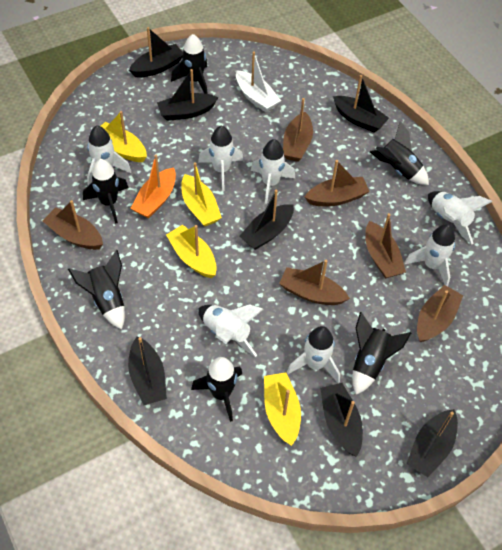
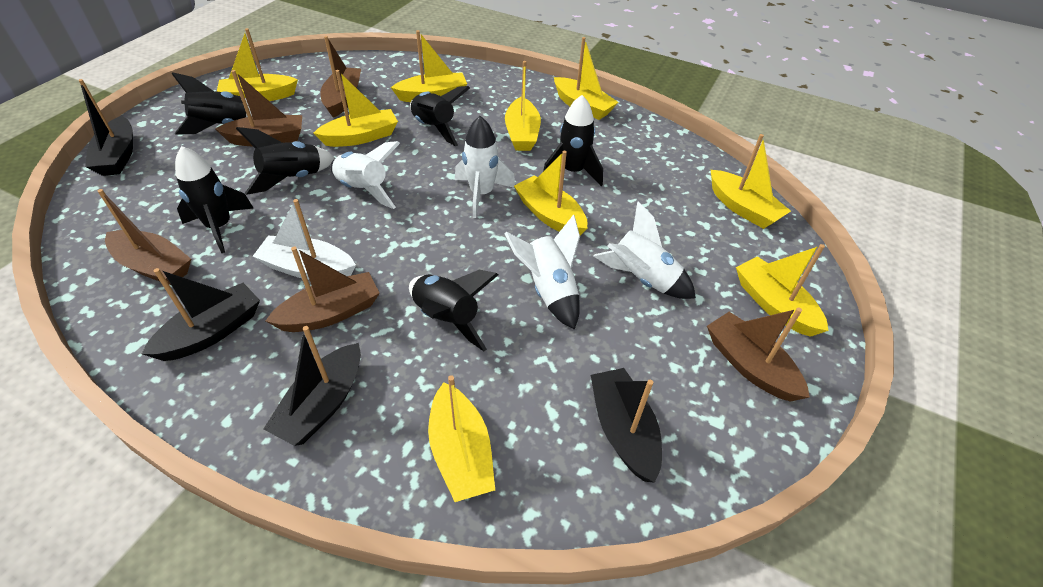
black boat: [128,336,167,405] [129,27,183,78] [157,69,218,121] [239,190,294,250] [320,383,363,457] [333,75,389,133] [406,409,458,477] = 7 -> [78,79,133,176] [142,268,260,361] [264,326,361,446] [591,368,662,483] = 4
brown boat: [43,200,103,250] [279,260,350,305] [283,98,313,162] [305,160,370,206] [365,213,406,278] [417,285,463,342] = 6 -> [98,189,191,285] [215,70,302,146] [266,246,380,332] [320,36,361,118] [707,308,810,402] = 5
orange boat: [130,155,176,218] = 1 -> none = 0
white rocket: [87,125,131,185] [198,126,243,191] [198,304,263,357] [251,139,295,204] [287,326,340,383] [404,224,455,286] [428,191,492,244] = 7 -> [330,141,400,209] [455,116,515,218] [504,214,580,330] [593,202,696,299] = 4
yellow boat: [101,111,147,162] [166,225,217,278] [181,162,222,227] [264,372,301,446] = 4 -> [217,28,298,101] [314,70,398,147] [391,30,467,102] [428,375,495,502] [505,61,541,151] [514,151,587,236] [554,37,618,120] [711,134,791,229] [736,244,829,337] = 9

